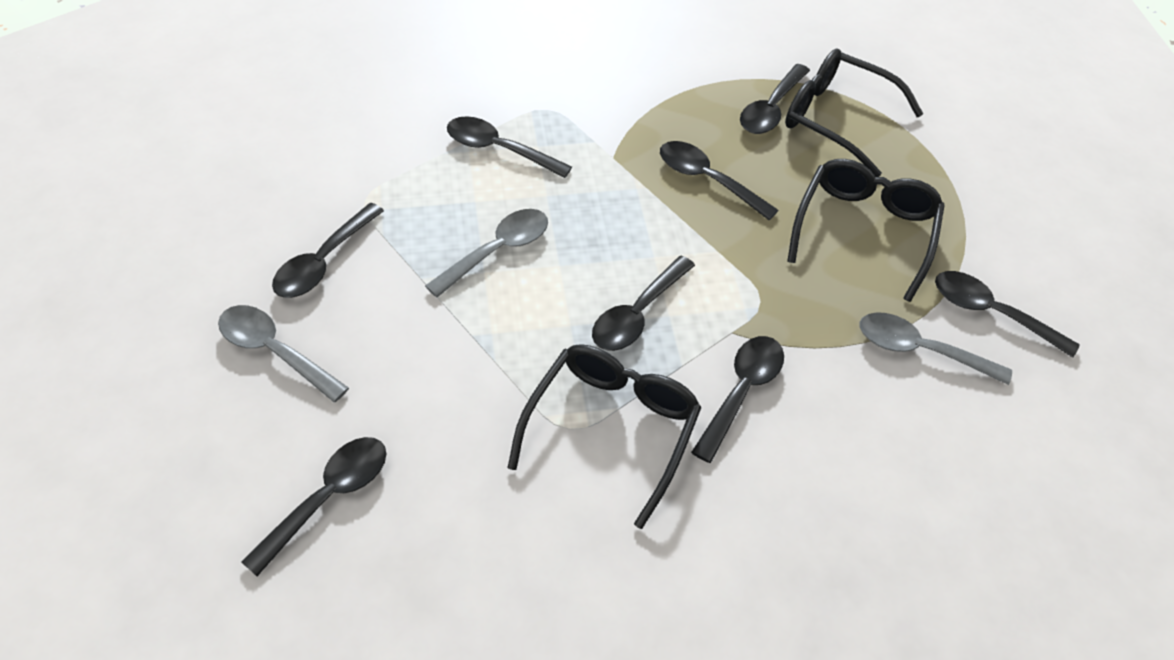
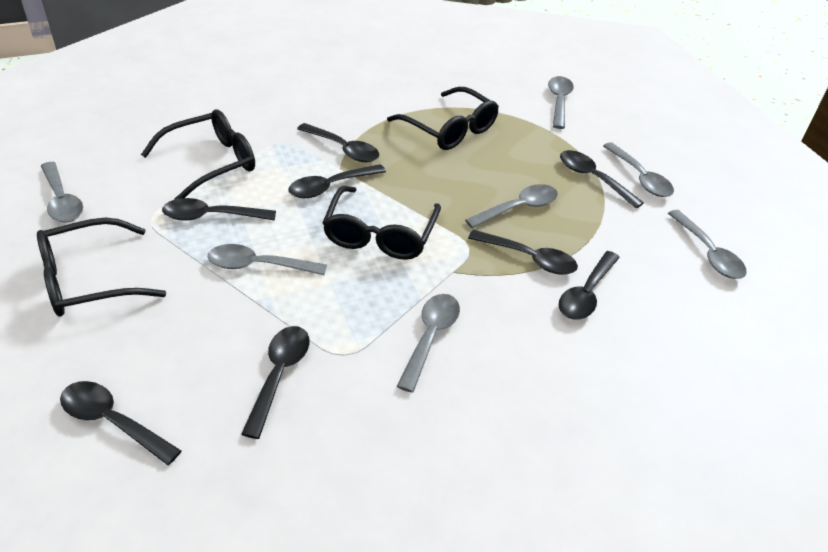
black glasses: [507,344,702,529] [785,49,923,177] [787,159,945,302] = 3 -> [37,218,166,316] [141,109,255,200] [322,186,441,260] [387,87,499,150] = 4
grey spoon: [218,305,349,402] [425,209,548,298] [860,312,1012,385] = 3 -> [41,162,83,223] [208,244,327,275] [397,294,460,392] [465,184,558,228] [548,76,574,129] [603,142,674,197] [668,210,746,279] = 7

